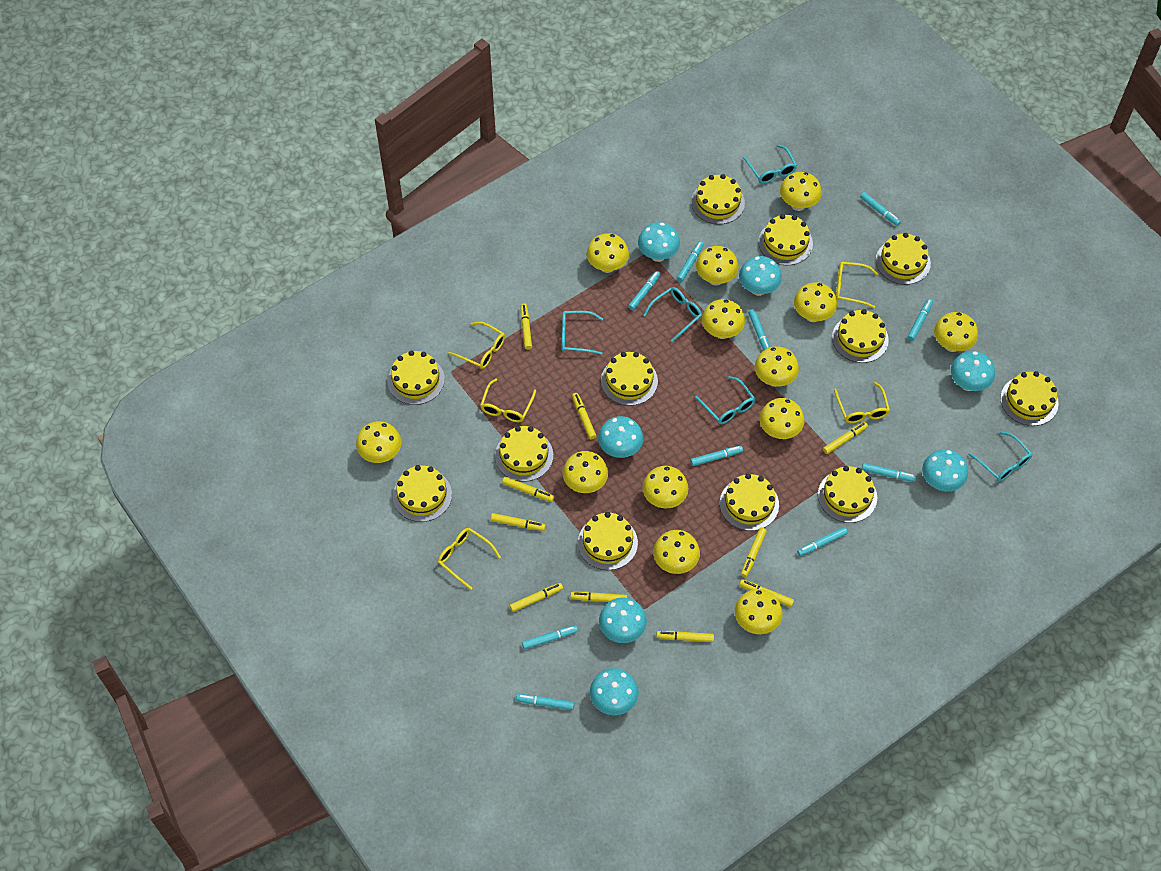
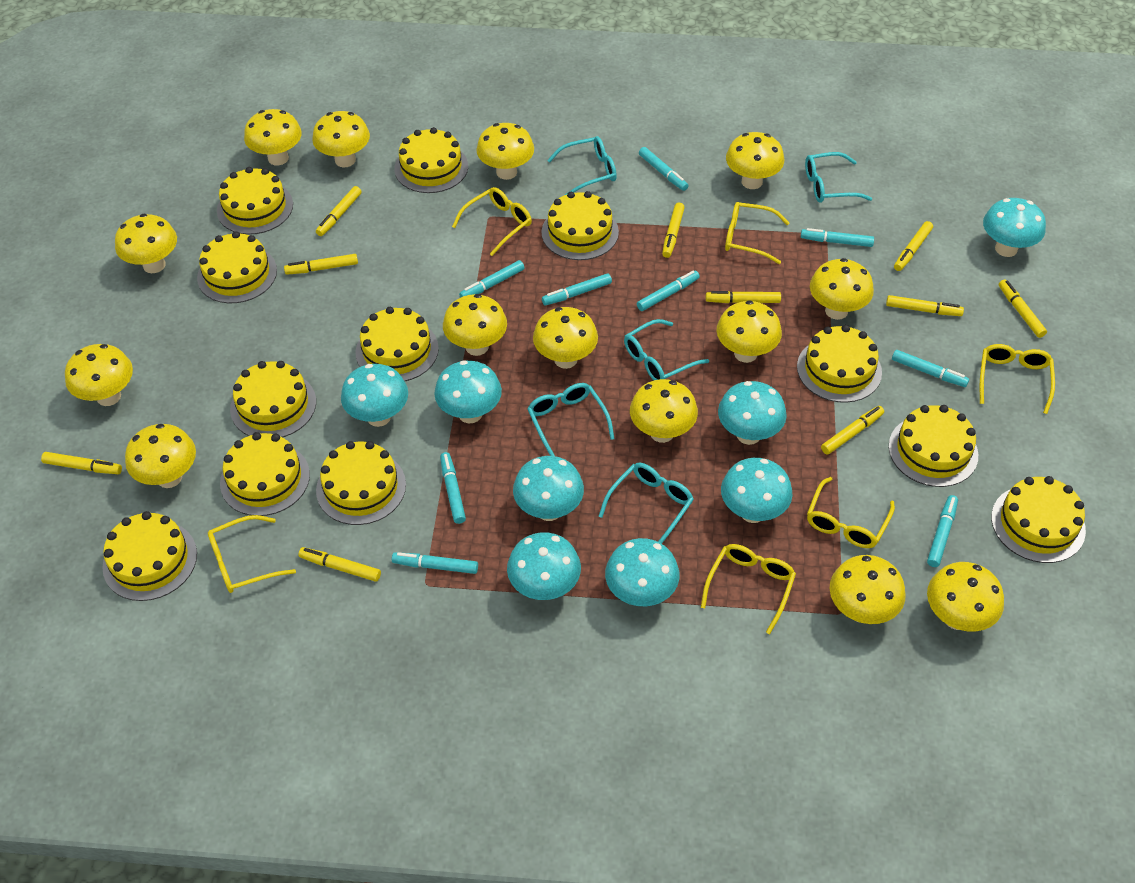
turquoise marker: [516,694,574,710] [522,625,578,649] [628,271,661,310] [677,241,704,282] [690,446,743,466] [748,309,770,350] [797,527,848,556] [860,192,901,226] [862,463,917,482] [907,299,933,341] = 10 -> [392,552,478,574] [440,452,466,524] [459,260,525,298] [542,273,612,305] [637,271,700,311] [639,147,688,191] [801,228,874,247] [892,350,969,387] [927,495,958,567] = 9
turquoise mushroom: [590,668,639,715] [598,416,643,458] [599,597,647,643] [638,222,680,262] [739,256,782,296] [922,449,968,491] [951,351,995,391] = 7 -> [341,364,408,427] [434,360,502,423] [507,532,581,600] [513,456,584,521] [605,538,679,606] [718,381,787,445] [721,458,793,523] [983,198,1046,257] = 8
yellow glasses: [438,528,501,590] [448,322,505,369] [480,378,536,422] [834,382,890,423] [836,262,878,308] = 5 -> [208,515,296,593] [452,187,532,256] [701,544,796,634] [725,202,789,264] [807,477,895,548] [980,344,1055,414] = 6
yellow mushroom: [356,421,401,463] [563,451,608,493] [587,233,629,273] [642,466,689,508] [653,530,700,574] [696,246,738,286] [702,299,745,339] [735,589,782,634] [755,346,799,387] [760,398,804,439] [780,172,822,211] [794,282,837,322] [934,312,978,352] = 13 -> [65,344,133,406] [115,214,177,273] [125,424,196,488] [244,109,302,165] [312,111,370,167] [443,294,507,356] [476,123,534,180] [533,307,598,369] [630,379,698,443] [717,300,782,363] [726,132,784,189] [810,258,874,320] [830,555,906,624] [927,562,1004,632] = 14

